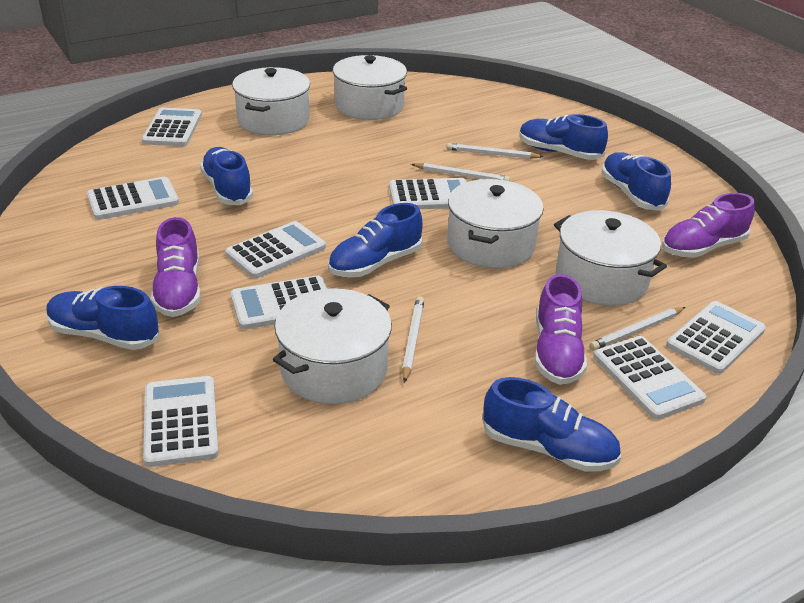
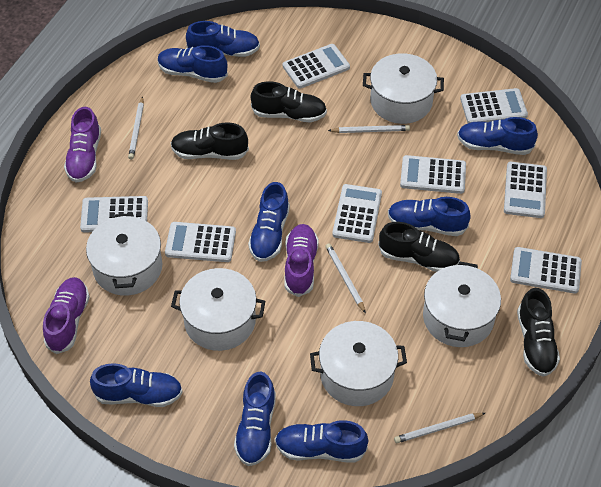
black shoe: none = 0 -> [171,122,249,160] [251,81,327,123] [378,222,460,272] [517,288,560,377] = 4
blue shoe: [46,286,159,350] [200,147,253,205] [328,203,423,277] [482,377,621,472] [519,114,608,160] [601,152,671,211] = 6 -> [90,363,183,407] [158,45,228,83] [186,21,260,57] [234,372,276,466] [248,182,290,262] [275,420,368,463] [388,197,471,236] [457,117,538,155] = 8

